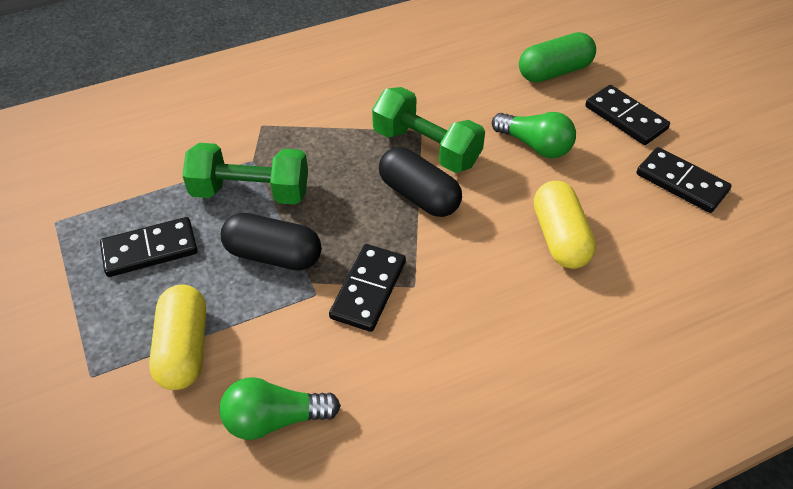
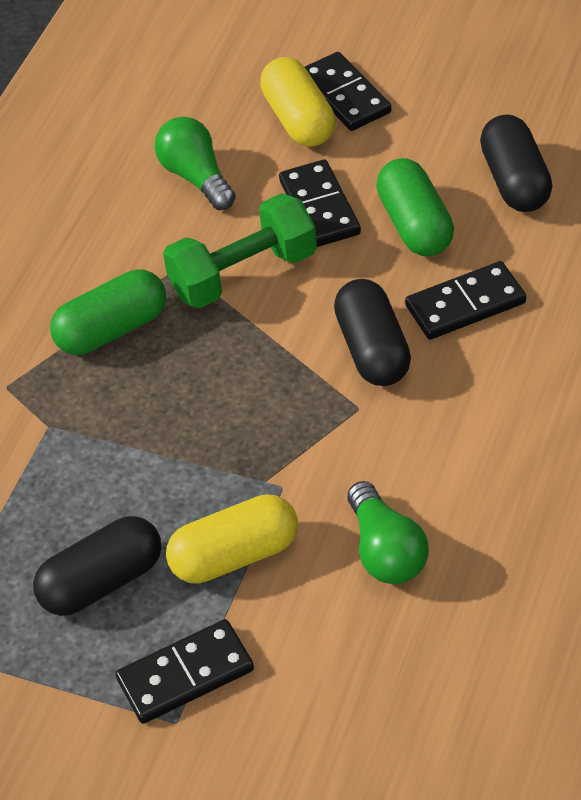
black capsule: [221,213,321,270] [379,147,462,217] = 2 -> [33,516,161,616] [334,279,411,386] [480,115,552,212] = 3
green capsule: [519,32,596,83] = 1 -> [50,269,166,355] [376,158,454,256] = 2
green dumbbell: [182,143,308,205] [372,87,485,173] = 2 -> [163,193,317,308] = 1

